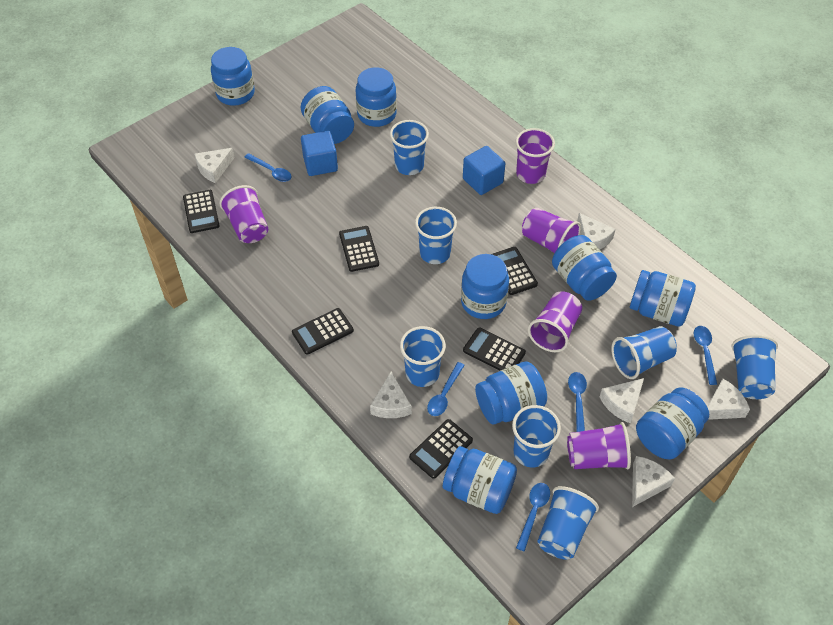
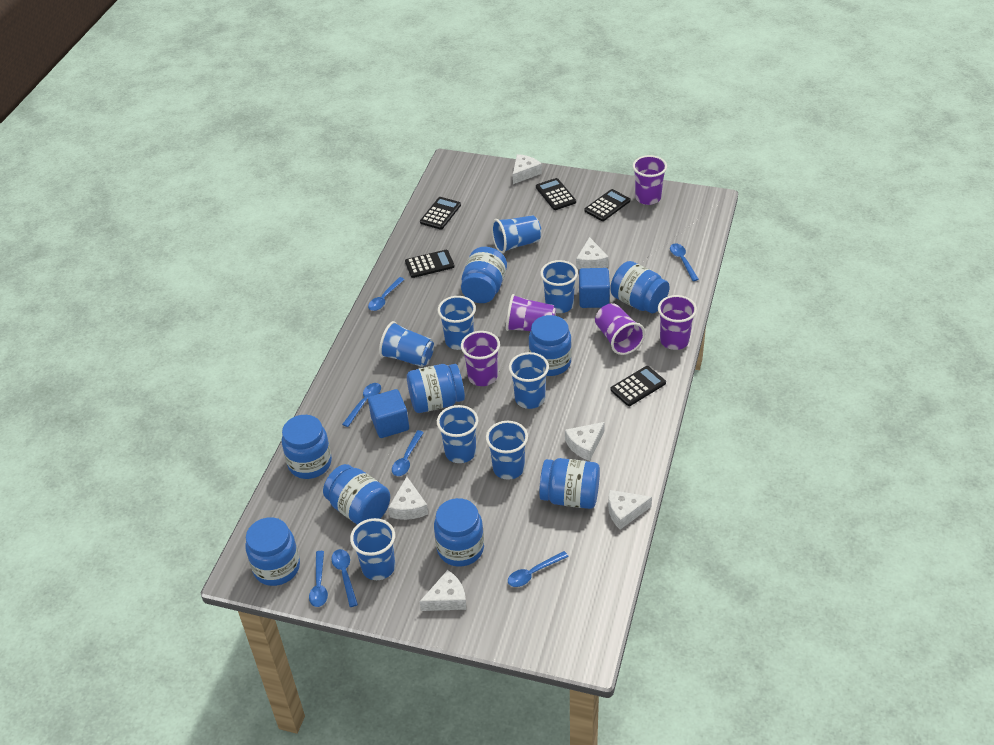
black calculator: [183,190,220,233] [292,308,354,355] [339,226,379,272] [409,419,473,479] [463,327,526,371] [492,247,538,295] = 6 -> [405,250,455,278] [420,197,461,230] [536,178,576,210] [584,189,630,221] [610,366,666,406] = 5
blue cup: [390,120,429,175] [400,326,446,387] [415,207,457,264] [512,405,561,468] [537,486,599,560] [611,326,677,379] [732,335,778,399] = 7 -> [350,518,395,580] [379,321,434,367] [437,405,478,463] [438,296,476,350] [486,421,528,480] [492,215,541,253] [509,352,549,409] [540,260,578,313] = 8
blue spoon: [244,153,291,182] [427,362,465,416] [516,483,550,551] [568,372,587,432] [694,326,717,385] = 5 -> [309,551,328,607] [331,549,358,607] [342,383,381,427] [368,277,405,311] [392,430,424,476] [508,551,569,587] [670,244,699,281] = 7

